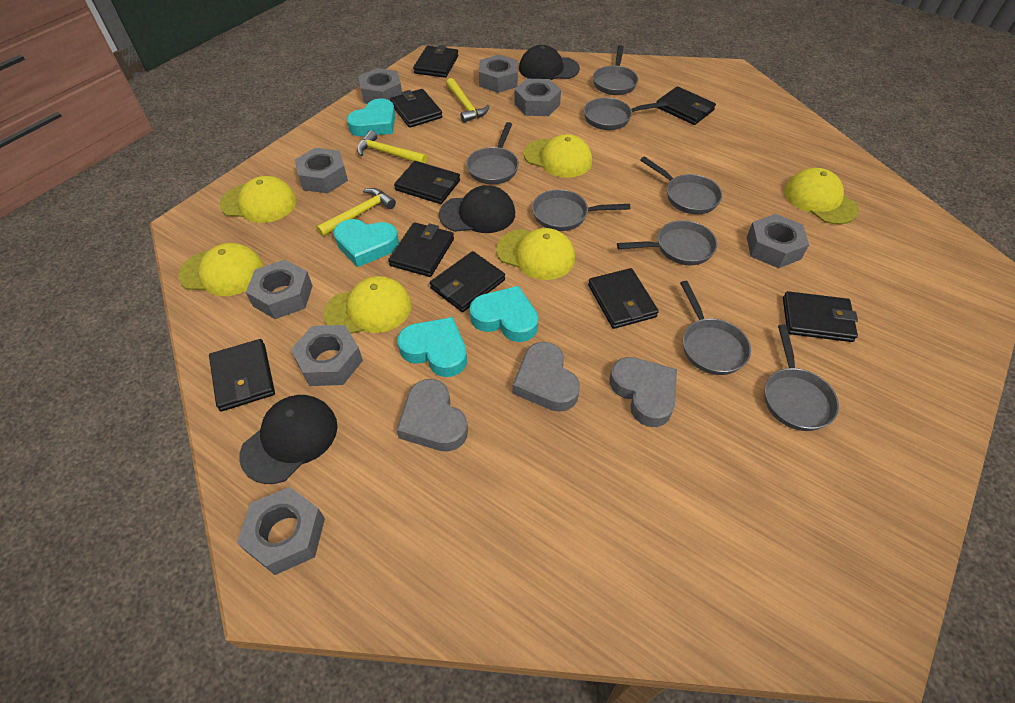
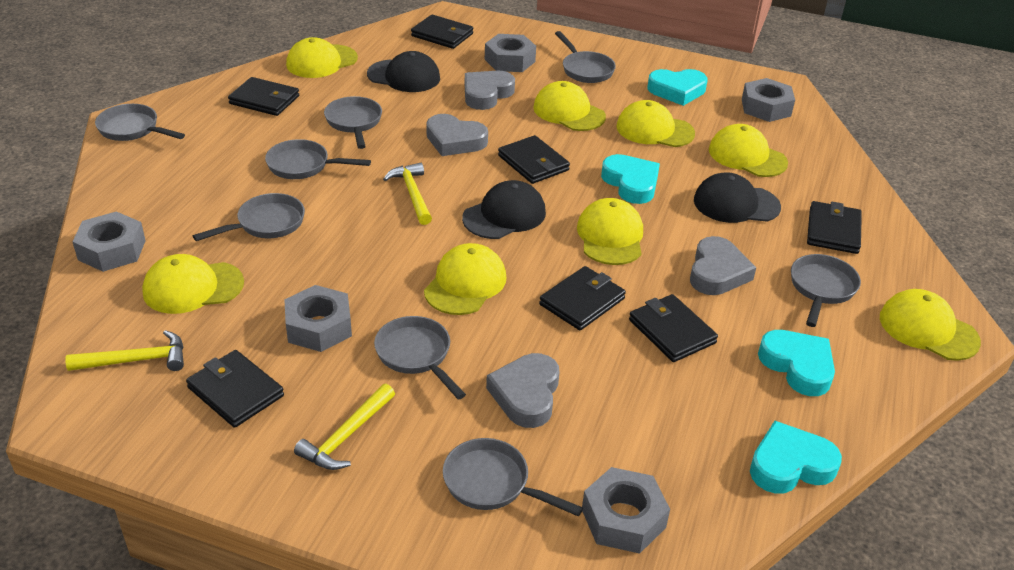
black wallet: [209,339,275,411] [388,222,454,277] [390,89,443,128] [394,161,460,204] [413,45,458,78] [430,251,505,312] [588,268,659,329] [657,86,716,125] [783,291,858,342] = 9 -> [186,350,284,428] [228,77,299,116] [411,14,473,49] [498,135,570,184] [539,266,626,330] [629,294,718,362] [807,201,862,254] = 7
grey heart: [397,379,468,452] [513,342,580,412] [610,357,677,427] = 3 -> [426,114,488,156] [465,71,515,110] [486,353,560,428] [690,236,756,295] = 4
grey nut: [237,487,325,575] [246,260,313,319] [291,325,363,386] [295,148,348,193] [358,68,402,104] [479,55,518,93] [515,79,561,116] [747,214,809,268] = 8 -> [72,211,146,272] [284,285,352,352] [485,34,536,72] [582,467,670,554] [742,78,795,122] = 5
yellow cap: [178,243,264,296] [220,176,297,223] [323,276,412,334] [496,228,575,280] [524,134,592,178] [784,168,859,224] = 6 -> [142,254,244,314] [286,37,358,78] [424,243,506,315] [533,81,606,131] [577,198,643,265] [616,100,695,147] [709,124,788,177] [880,289,981,361] = 8

